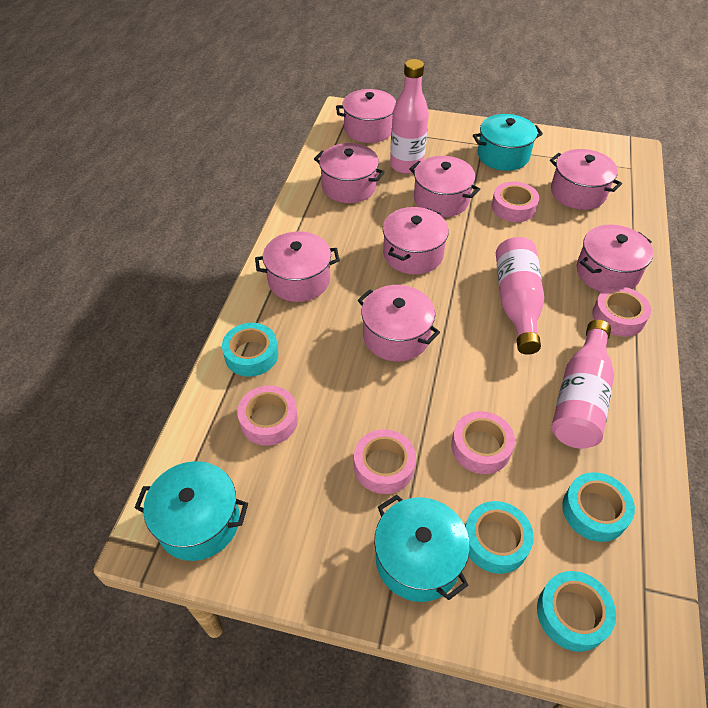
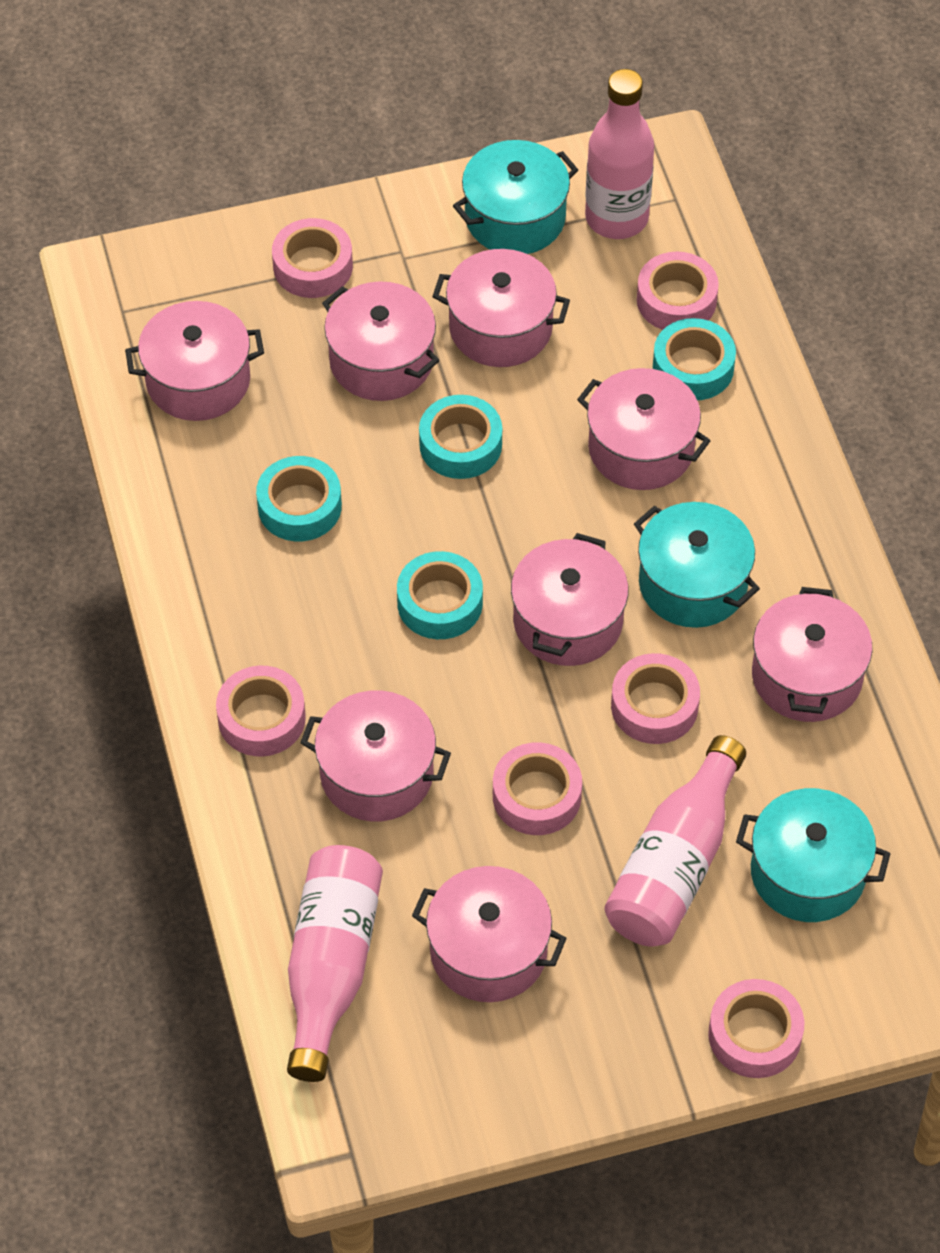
pink tape: [237,385,298,446] [354,429,416,494] [451,411,515,474] [491,181,539,222] [592,286,651,337] = 5 -> [216,666,306,756] [272,218,353,298] [493,742,582,835] [611,653,700,744] [637,252,719,330] [708,979,804,1078] = 6

